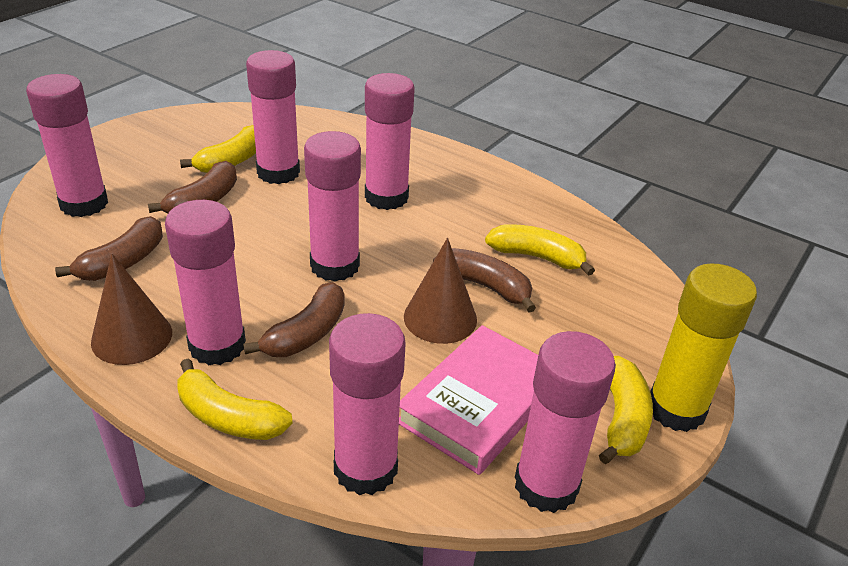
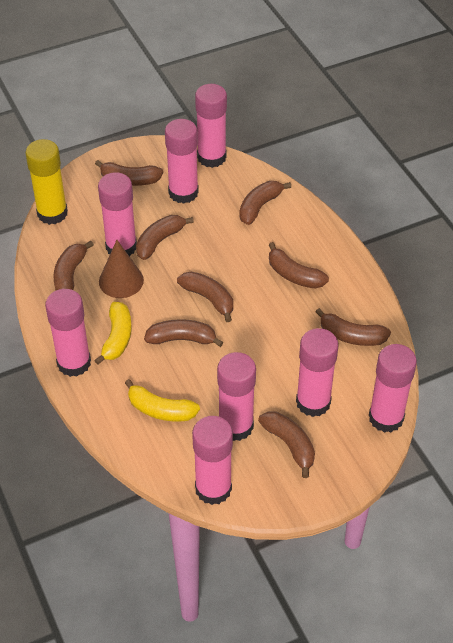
brown banana: [55,216,163,281] [148,161,237,214] [243,282,345,357] [433,248,536,313] = 4 -> [53,241,94,290] [95,160,163,186] [136,215,194,260] [144,319,223,347] [177,271,233,322] [239,181,291,225] [258,411,315,478] [269,242,329,289] [316,308,391,346] = 9
brown cone: [91,254,172,365] [404,238,477,344] = 2 -> [99,240,144,298] = 1
pink book: [399,325,538,475] = 1 -> none = 0
pink glue stick: [26,74,108,217] [165,200,246,365] [246,50,300,184] [304,131,361,282] [329,313,406,495] [365,73,415,210] [515,331,616,513] = 7 -> [45,289,91,377] [98,172,137,257] [165,119,199,204] [192,416,233,505] [195,84,227,168] [217,352,256,441] [296,328,338,417] [369,344,417,433] = 8
yellow banana: [177,358,293,440] [180,125,256,173] [485,224,595,276] [599,356,653,464] = 4 -> [94,302,132,365] [125,379,200,422] = 2

